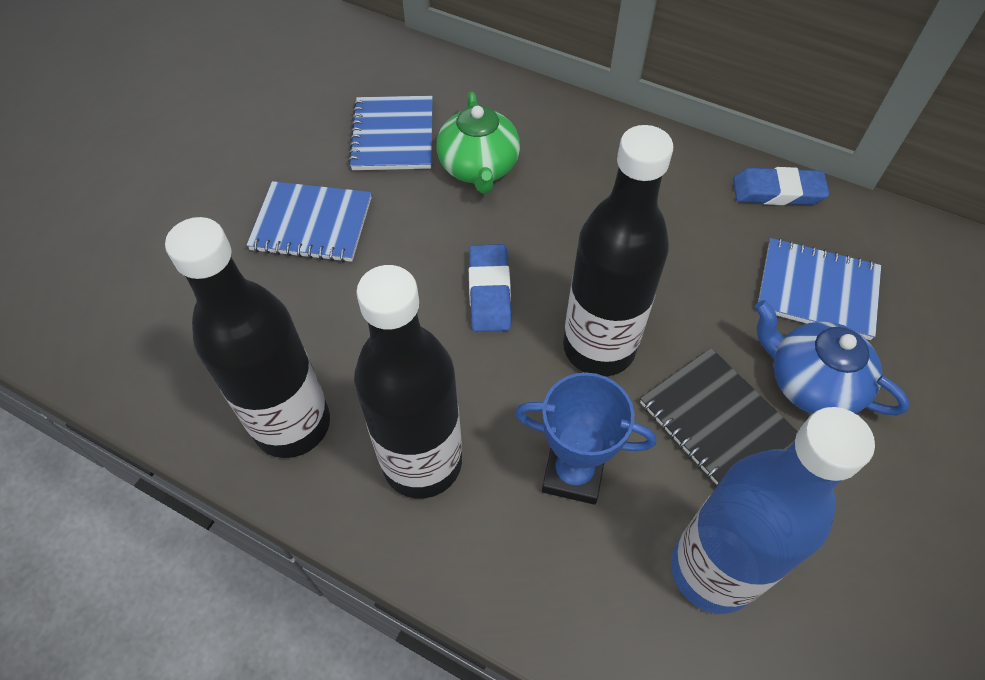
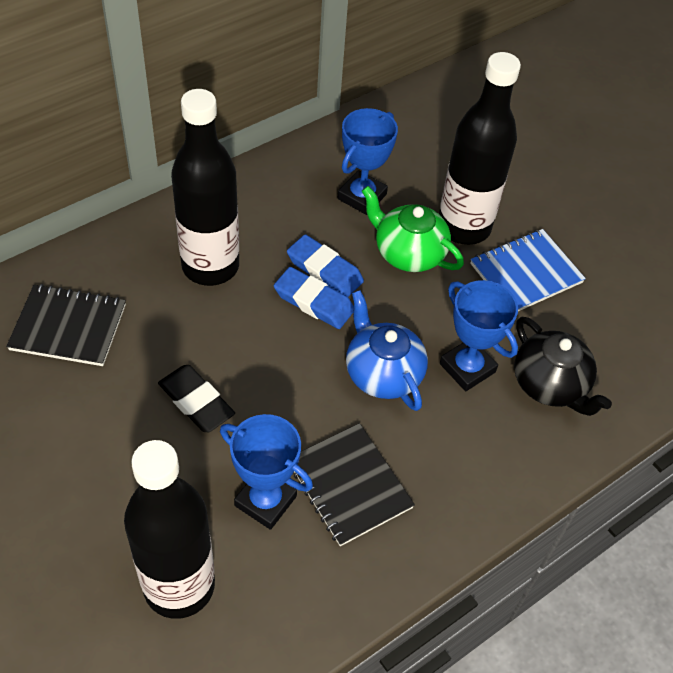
black eraser: none = 0 -> [158,365,235,432] = 1
black notebook: [640,348,798,487] = 1 -> [6,284,126,366] [294,423,415,546] = 2
black teapot: none = 0 -> [514,317,612,416] = 1
blue bottle: [671,407,875,614] = 1 -> none = 0
blue notebook: [246,181,371,262] [348,96,433,170] [758,238,881,340] = 3 -> [470,229,586,311] = 1
blue trophy: [515,373,656,505] = 1 -> [220,414,313,530] [338,108,398,215] [440,280,518,391] = 3

